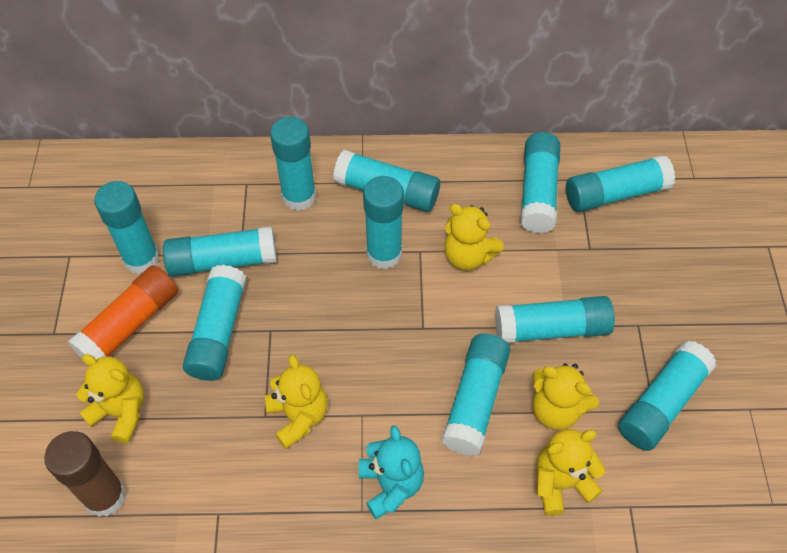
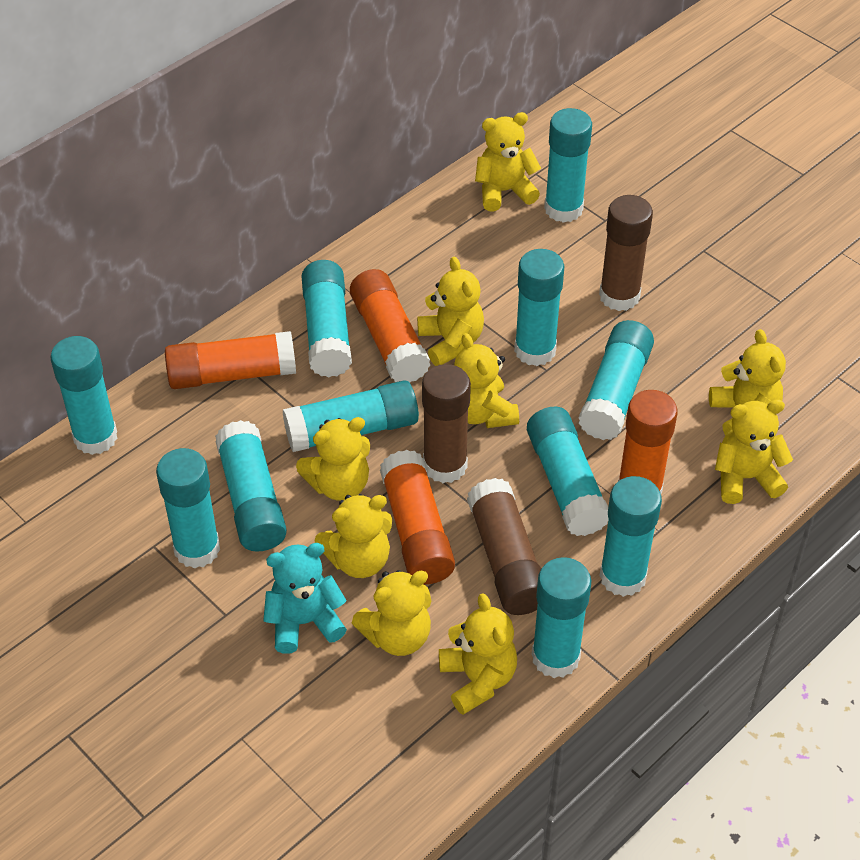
brown glue stick: [44,431,126,517] = 1 -> [422,364,471,483] [467,478,541,615] [599,195,653,311] = 3
orange glue stick: [68,265,178,359] = 1 -> [165,331,296,389] [350,269,430,383] [380,450,455,584] [618,390,677,494] = 4
yellow teddy bear: [76,354,144,444] [265,355,328,449] [444,204,504,271] [532,363,599,430] [537,429,606,516] = 5 -> [296,417,370,501] [315,494,392,578] [352,570,431,656] [417,257,484,366] [439,593,517,715] [454,333,519,428] [475,112,541,211] [709,329,786,436] [715,400,793,504] = 9

